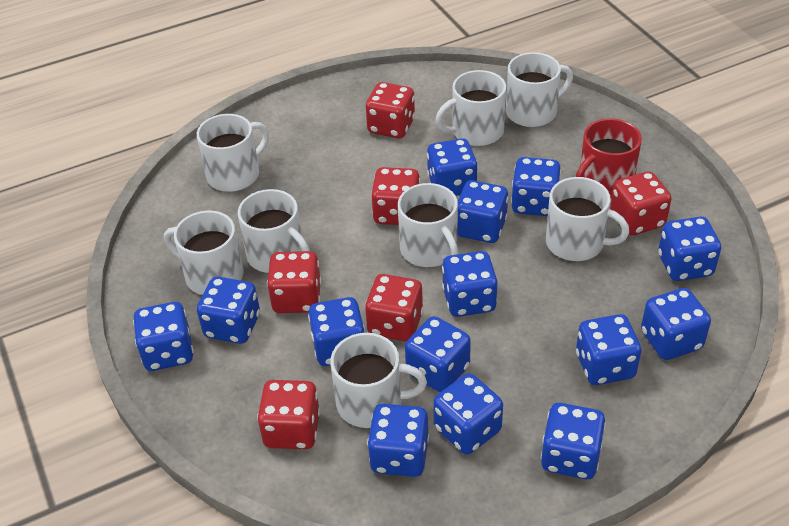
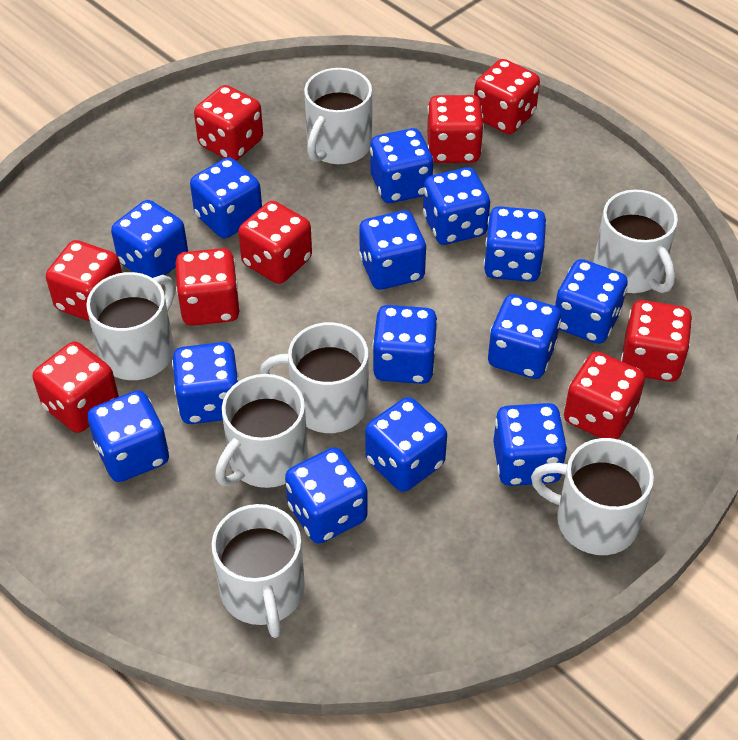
red dice: [257,380,320,449] [267,251,321,313] [365,274,423,342] [366,82,415,138] [371,167,420,225] [610,171,672,236] = 6 -> [33,341,119,433] [46,240,122,321] [175,248,240,326] [194,85,263,161] [238,201,312,284] [427,95,484,163] [474,59,540,134] [564,351,645,439] [621,300,692,382] = 9
red mug: [575,119,642,199] = 1 -> none = 0
white mug: [164,211,244,295] [197,114,269,192] [238,189,310,273] [330,333,427,428] [398,183,459,267] [435,70,506,146] [506,52,573,127] [546,177,630,261] = 8 -> [86,272,175,380] [211,504,305,638] [215,374,308,488] [259,322,368,433] [304,68,372,164] [531,438,654,555] [593,190,678,293] = 7

